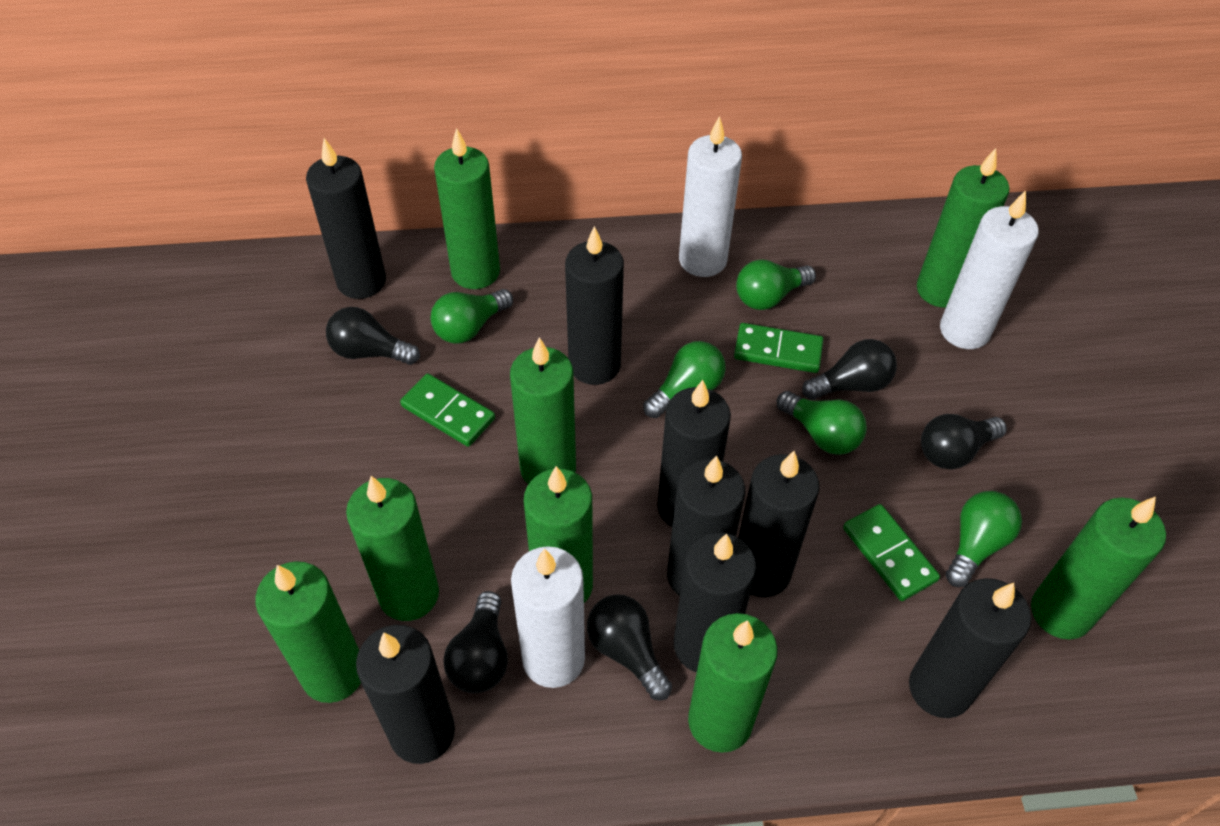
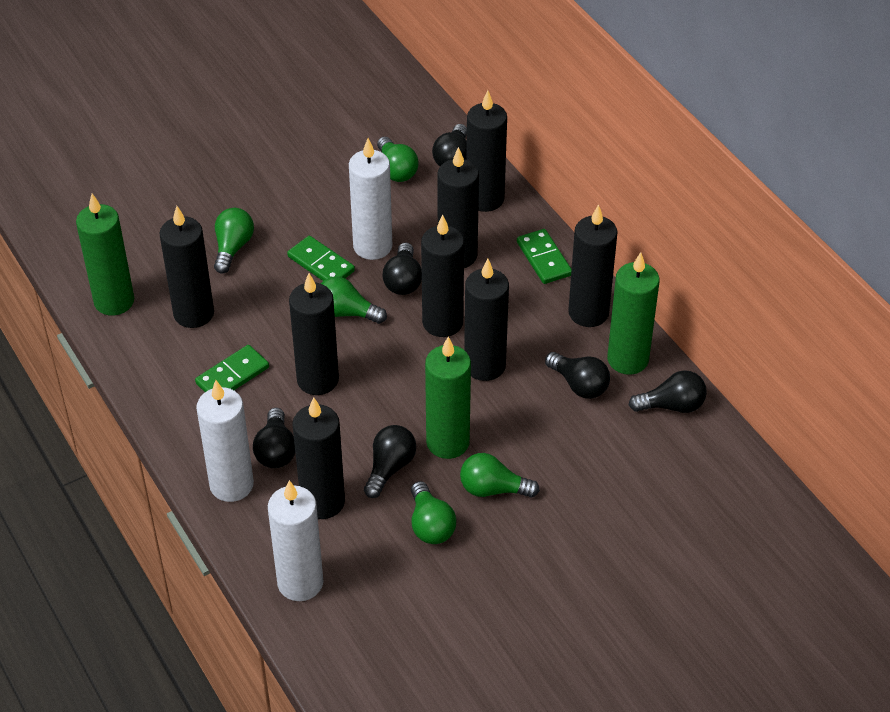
black light bulb: [326,307,420,365] [443,591,508,693] [587,594,672,701] [802,339,897,400] [921,414,1007,470] = 5 -> [253,408,295,468] [364,425,416,498] [382,243,422,295] [432,124,467,166] [545,352,610,399] [629,370,707,413] = 6
green candle: [255,561,361,703] [346,476,439,621] [434,128,500,289] [510,337,576,484] [524,466,593,603] [688,613,778,753] [917,148,1010,308] [1031,497,1166,639] = 8 -> [76,194,134,315] [425,337,471,459] [607,252,660,375] = 3

